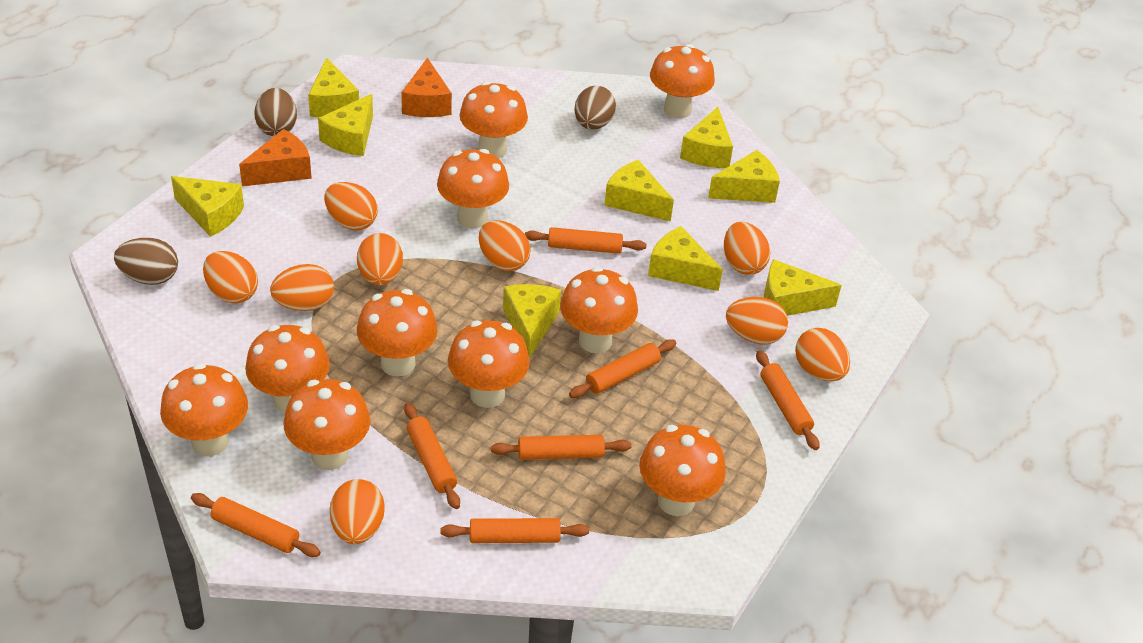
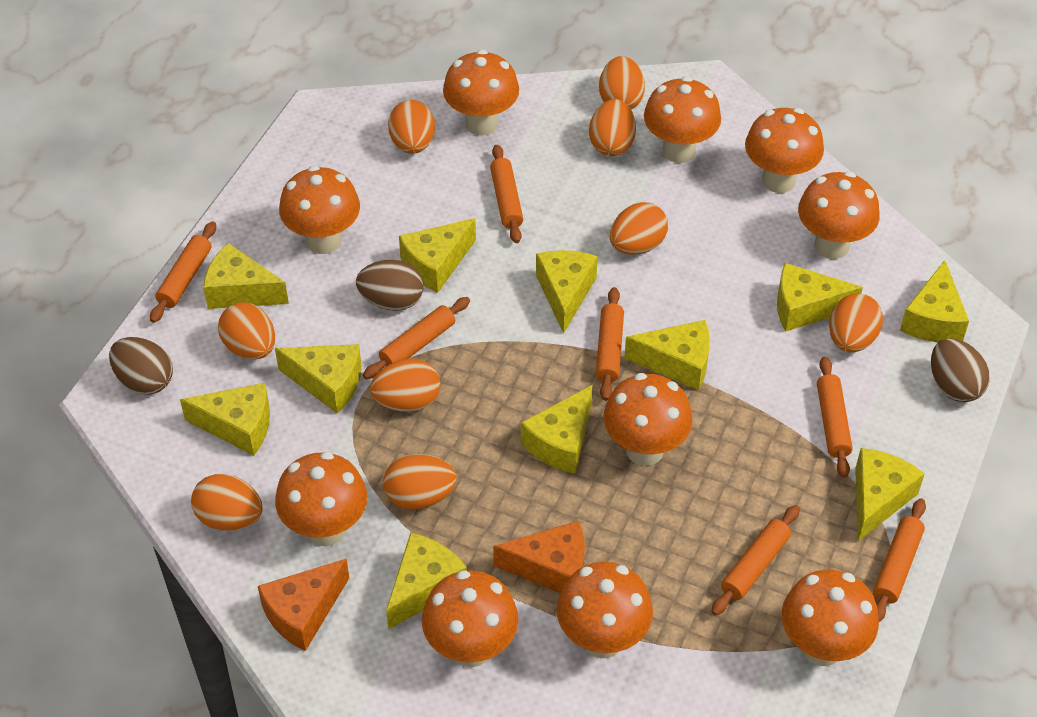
yellow cheese: [171,176,244,237] [308,57,359,117] [318,94,373,156] [503,284,561,358] [604,160,674,222] [648,226,723,291] [680,107,733,168] [708,150,780,203] [764,259,842,316] = 9 -> [180,383,270,456] [203,243,289,309] [275,344,361,414] [386,533,467,629] [399,218,476,293] [521,385,592,474] [536,250,598,334] [624,320,710,391] [777,263,863,332] [855,448,925,541] [900,260,969,343] = 11

